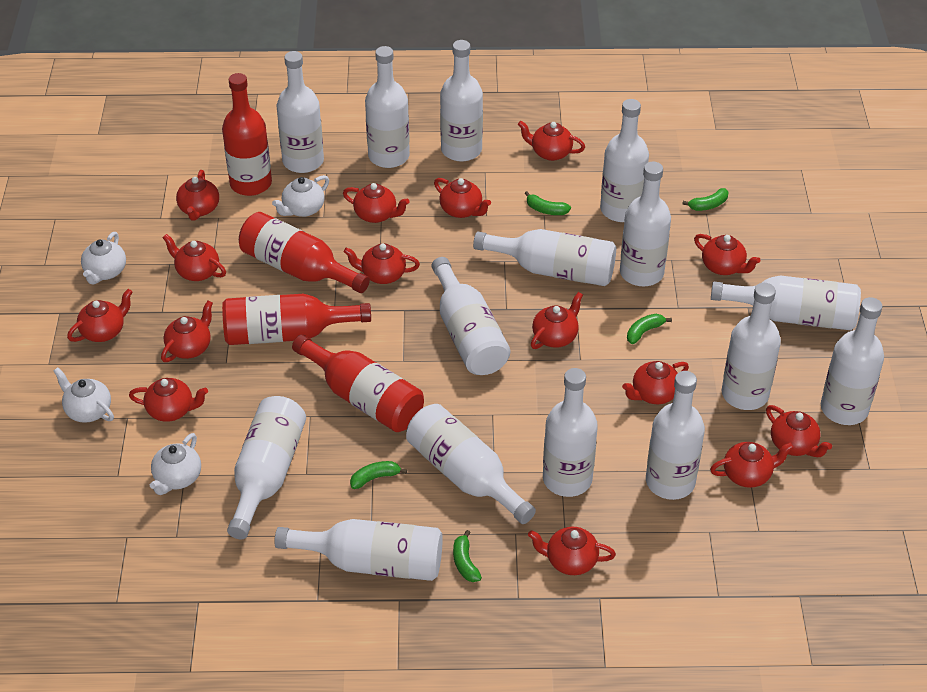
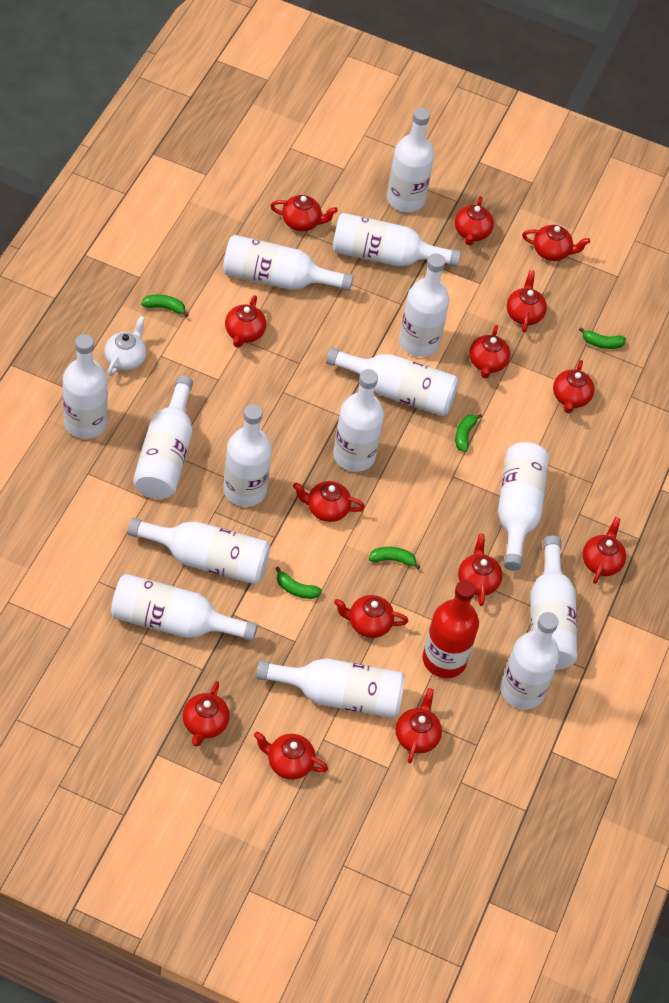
red bottle: [222,73,272,196] [222,294,371,345] [239,212,370,293] [292,334,424,432] = 4 -> [423,580,479,678] = 1
red teapot: [67,289,132,342] [129,378,208,422] [161,301,213,362] [162,234,226,281] [176,170,219,221] [343,183,409,223] [344,243,420,284] [434,178,491,218] [518,121,585,161] [528,527,616,575] [531,292,583,349] [622,361,689,404] [694,234,760,275] [710,442,793,488] [766,405,832,457] = 15 -> [183,681,230,746] [225,295,266,348] [254,732,328,780] [270,195,338,231] [293,481,365,522] [334,595,408,638] [396,688,442,763] [455,196,494,246] [458,534,502,606] [469,325,510,378] [507,270,547,333] [522,225,590,261] [553,360,594,413] [583,517,626,584] = 14
white teapot: [54,367,114,423] [81,232,126,285] [150,433,201,495] [272,175,329,217] = 4 -> [104,316,146,376] = 1

